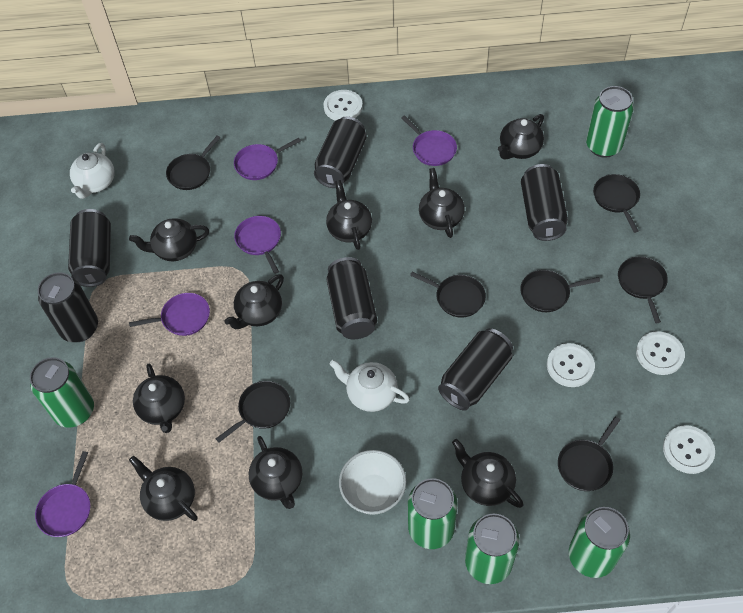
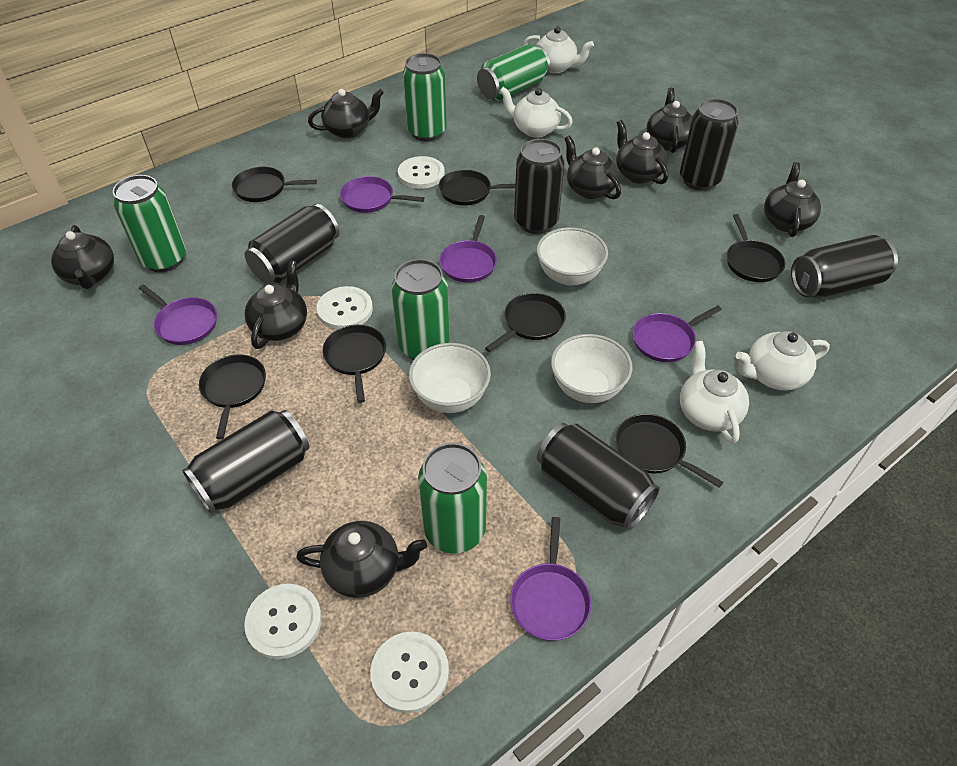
black teapot: [129,218,209,261] [129,456,198,521] [133,364,185,433] [224,274,284,329] [249,436,302,509] [326,180,372,250] [419,168,465,238] [452,439,523,508] [498,114,544,159] = 9 -> [51,225,114,289] [244,261,307,349] [296,521,427,598] [308,89,384,138] [564,135,621,199] [616,120,668,184] [647,88,692,153] [764,162,821,237] = 8
white bowl: [339,450,406,515] = 1 -> [409,343,491,413] [537,227,608,286] [551,334,632,403] = 3
white teapot: [70,143,115,199] [329,360,410,412] = 2 -> [499,87,573,138] [523,27,594,73] [680,341,749,444] [736,331,830,391] = 4

